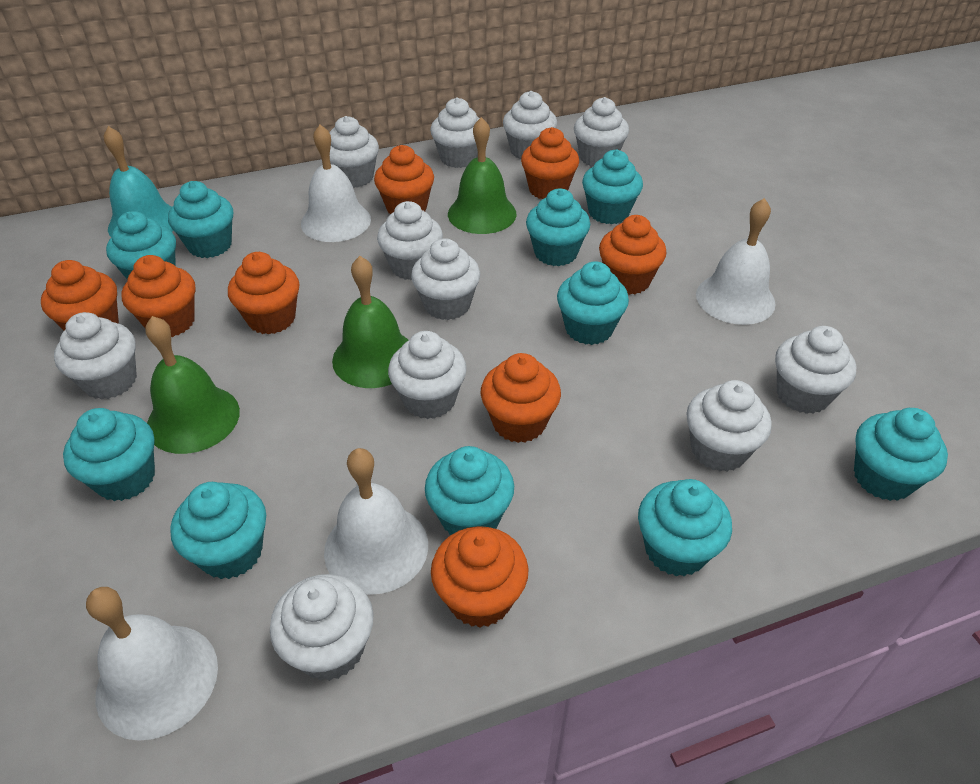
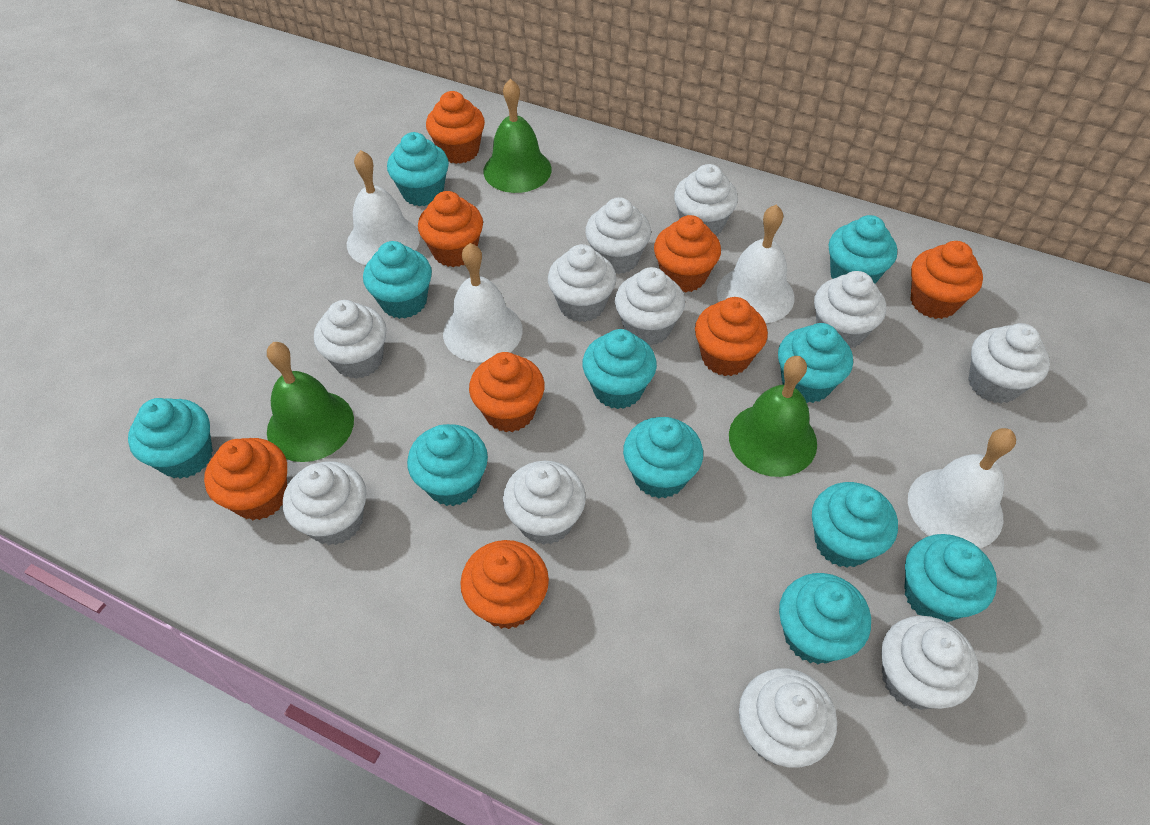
turquoise bell: [104,126,174,237] = 1 -> none = 0
turquoise cupcake: [63,408,155,501] [106,211,176,279] [168,181,233,258] [170,482,266,579] [425,446,514,535] [526,188,590,266] [557,261,629,345] [582,150,643,224] [638,479,732,577] [854,408,948,501] = 10 -> [128,398,213,479] [363,241,432,319] [387,132,449,206] [407,424,488,506] [582,329,657,409] [623,417,703,499] [778,323,853,403] [779,573,871,664] [812,482,898,568] [829,215,897,284] [904,534,997,622] = 11

